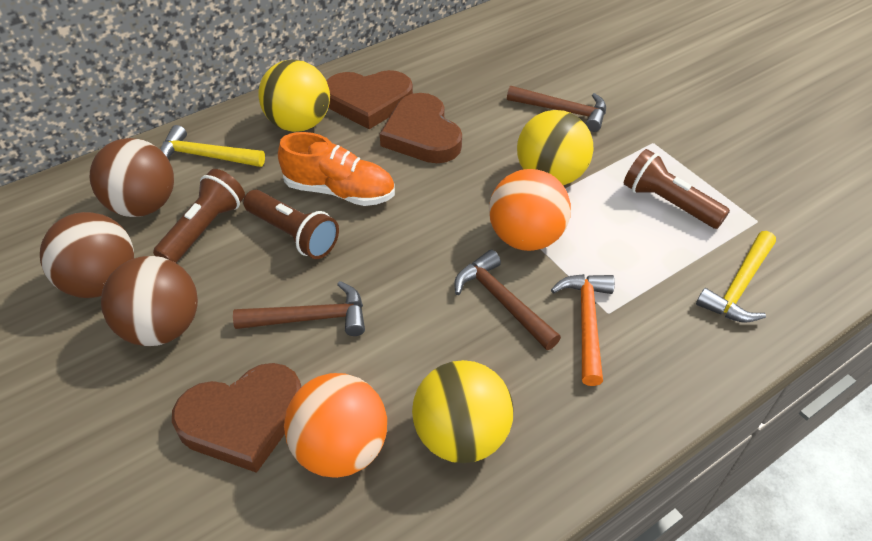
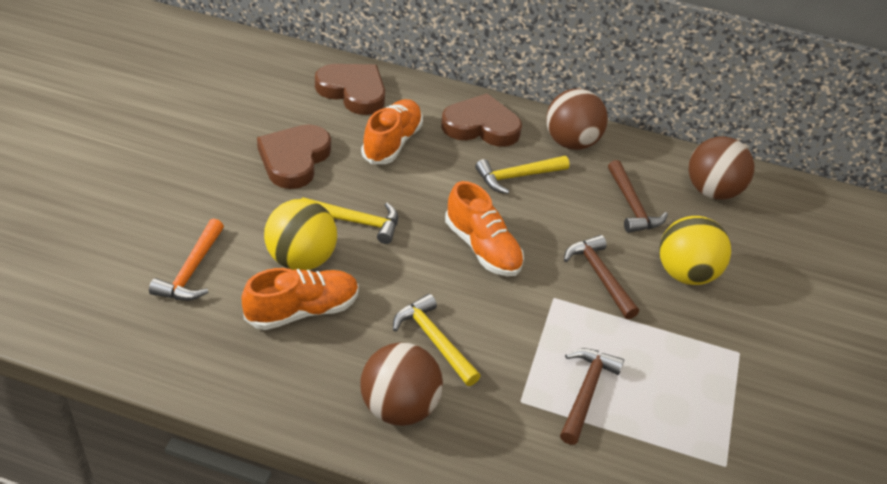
brown flashlight: [153,169,245,263] [243,190,339,259] [624,149,730,229] = 3 -> none = 0
orange ball: [284,373,387,478] [489,169,571,251] = 2 -> none = 0
orange shoe: [278,132,395,206] = 1 -> [242,268,359,330] [361,99,423,164] [445,181,524,276] = 3
yellow ball: [258,60,330,132] [412,360,514,463] [517,110,593,185] = 3 -> [264,199,337,270] [659,216,731,285] = 2
yellow hammer: [160,125,265,167] [696,231,776,323] = 2 -> [301,197,398,244] [393,294,481,386] [475,156,569,194] = 3

